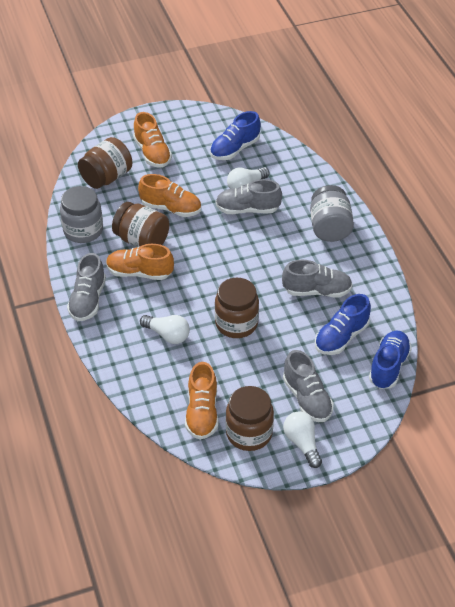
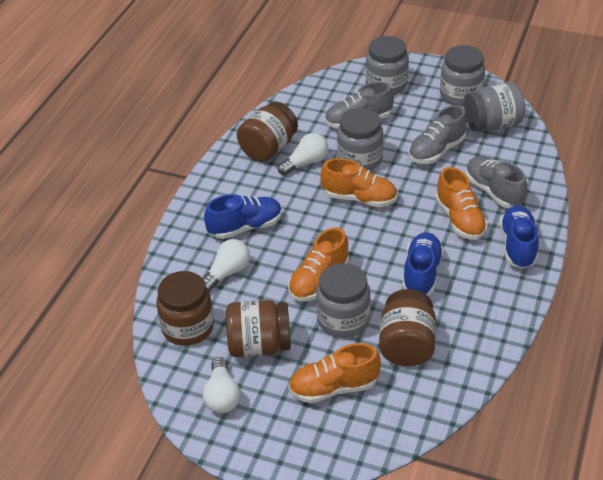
grey jar: [60,186,103,243] [310,185,354,242] = 2 -> [316,263,371,338] [337,108,384,171] [366,36,409,95] [440,45,485,106] [464,81,525,131] = 5
grey shoe: [67,253,106,321] [216,179,282,214] [282,260,353,298] [283,350,334,422] = 4 -> [325,82,394,129] [408,105,467,164] [465,156,527,208] = 3

